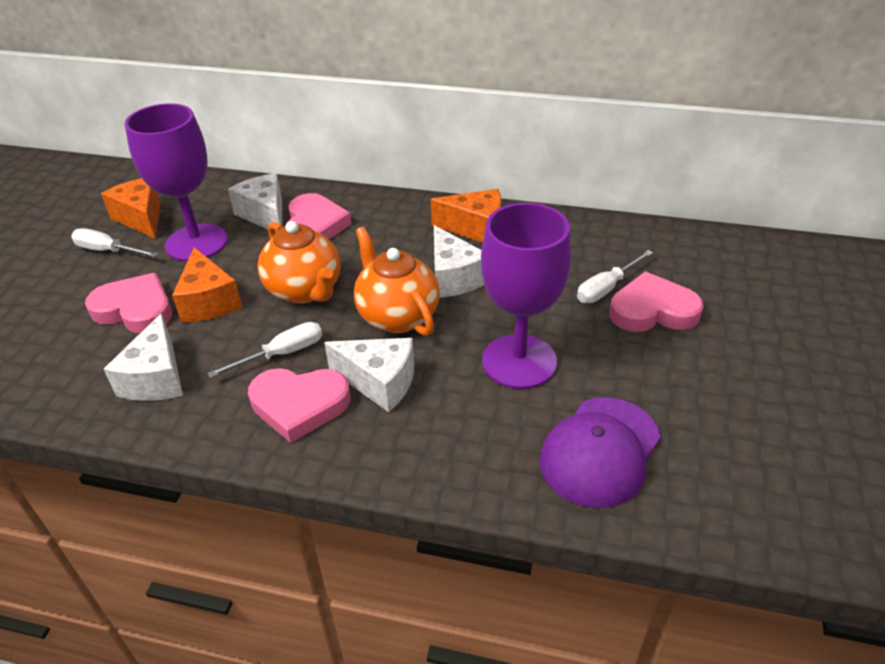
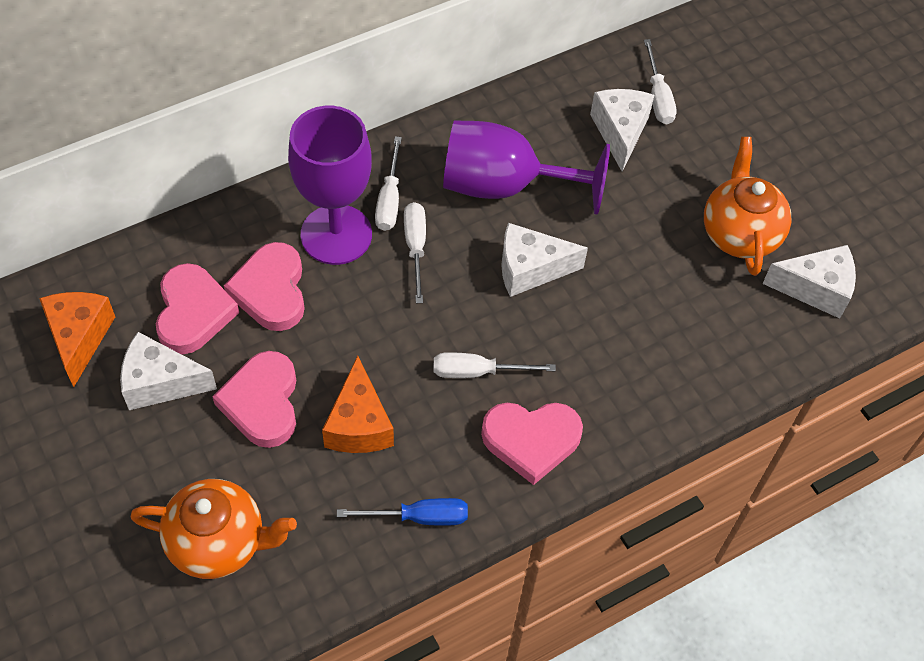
blue screwdriver: none = 0 -> [337,498,468,526] = 1
orange cheese: [101,178,161,239] [172,247,242,323] [431,189,501,243] = 3 -> [39,292,115,387] [322,356,394,453] = 2
purple cap: [539,397,661,508] = 1 -> none = 0
white screwdriver: [71,228,159,257] [208,322,322,378] [577,250,653,304] = 3 -> [375,136,402,231] [404,202,426,303] [433,352,556,378] [644,39,676,124] = 4

